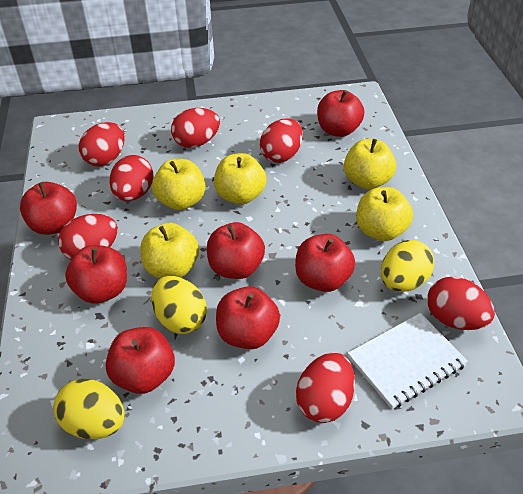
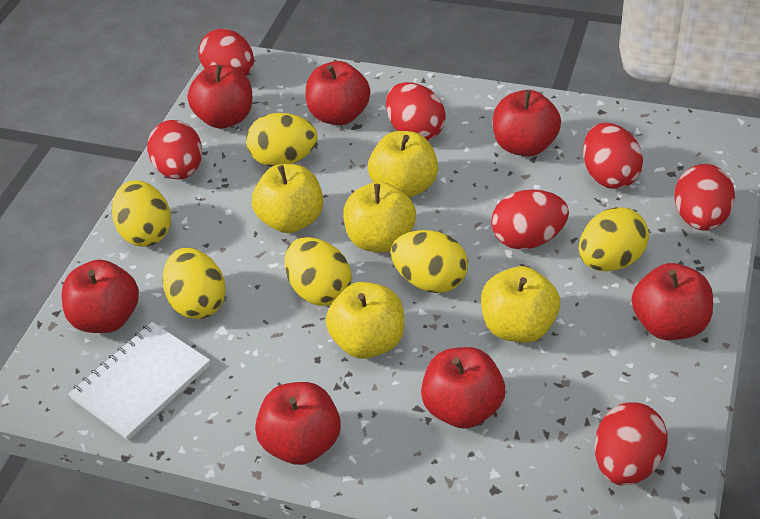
yellow egg: [54,379,125,439] [151,276,207,334] [381,240,434,292] = 3 -> [112,180,171,246] [162,248,226,319] [246,113,317,166] [284,237,352,306] [391,230,468,293] [579,207,649,271] = 6

